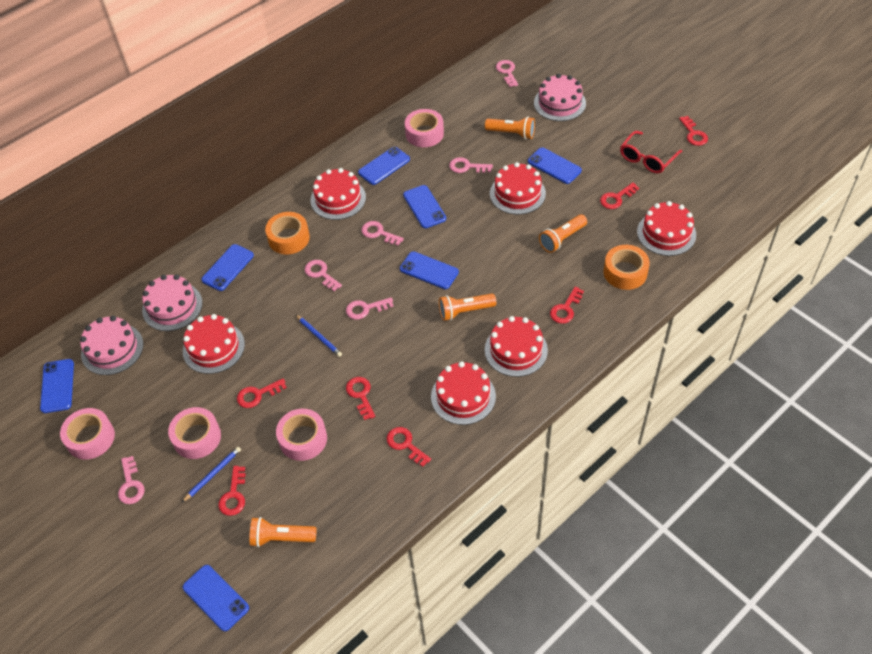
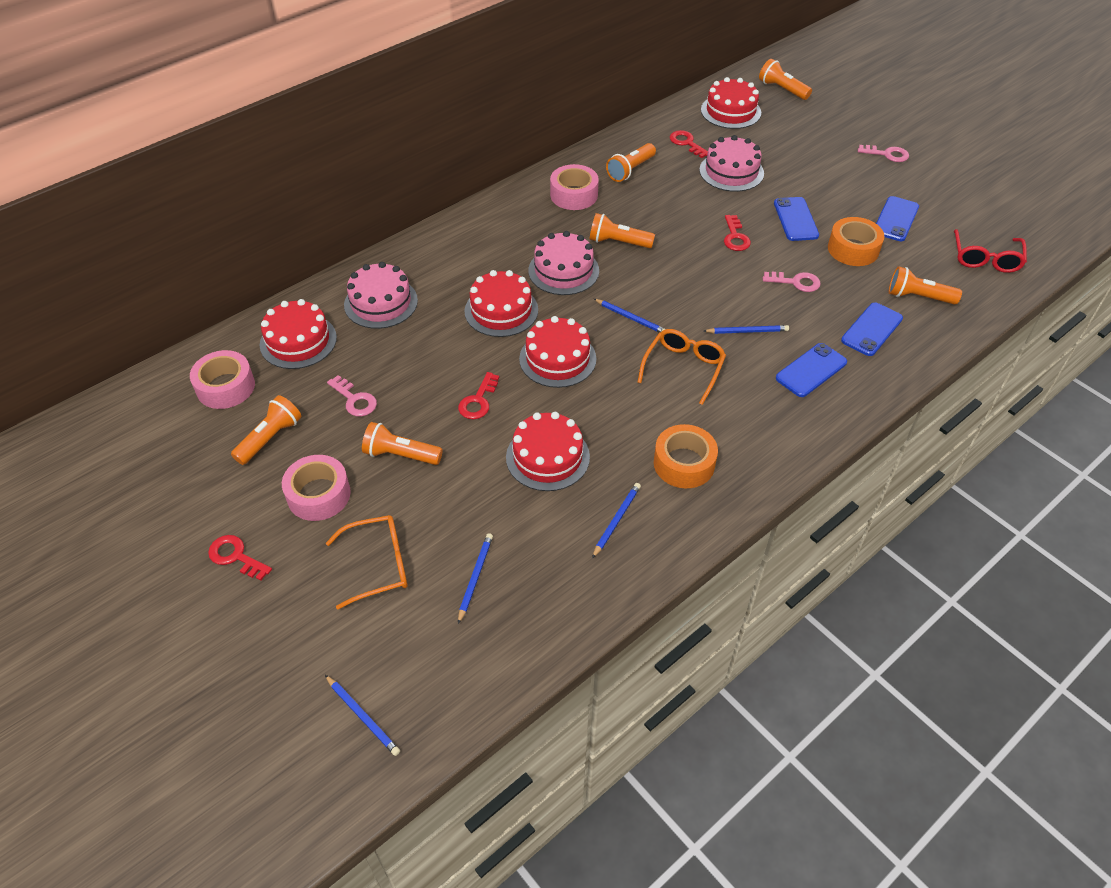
blue pencil: [182,447,241,502] [295,314,342,357] = 2 -> [325,675,400,756] [458,533,493,624] [592,483,641,558] [594,299,665,333] [703,325,789,334] = 5
blue phone: [40,359,74,413] [183,565,249,631] [201,244,254,291] [358,147,410,185] [400,251,459,289] [403,185,446,228] [528,148,582,184] = 7 -> [774,197,819,241] [776,343,847,397] [841,303,903,356] [876,196,919,241] = 4
orange flashlight: [249,517,316,547] [439,294,496,321] [485,117,535,139] [539,214,587,253] = 4 -> [231,395,301,465] [362,422,443,465] [590,213,655,248] [606,143,656,182] [759,59,812,100] [889,266,962,305] = 6
orange glasses: none = 0 -> [326,515,407,610] [637,329,726,405] = 2
pink key: [118,456,145,504] [305,260,342,291] [346,297,394,320] [361,221,404,246] [449,157,493,173] [496,60,518,87] = 6 -> [327,375,377,416] [763,272,821,292] [858,145,909,162] = 3
pink tape: [60,408,115,460] [168,407,221,459] [276,409,327,461] [405,109,444,147] = 4 -> [190,350,255,409] [282,455,351,521] [550,164,599,210] = 3
red cake: [183,314,245,374] [310,168,366,220] [431,361,496,425] [485,316,548,377] [490,162,546,215] [637,201,696,256] = 6 -> [260,299,337,369] [464,270,538,337] [506,412,590,491] [519,316,596,388] [701,77,761,129] = 5
red key: [218,466,245,516] [237,379,287,408] [346,377,375,420] [386,427,431,467] [550,287,584,324] [600,182,639,209] [679,116,708,146] = 7 -> [208,535,272,581] [458,372,499,419] [670,130,708,158] [724,215,751,251] = 4

